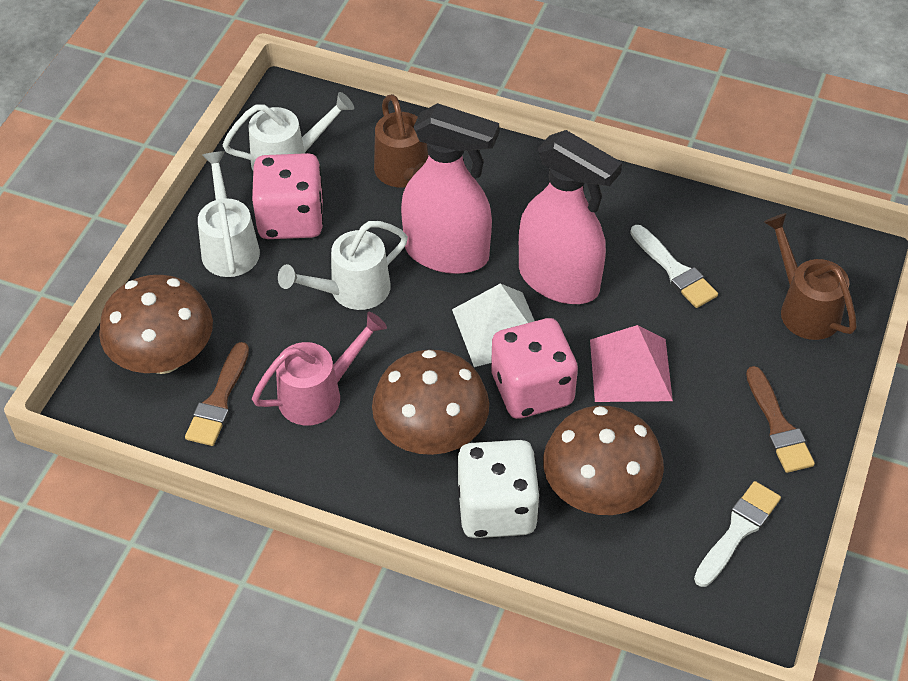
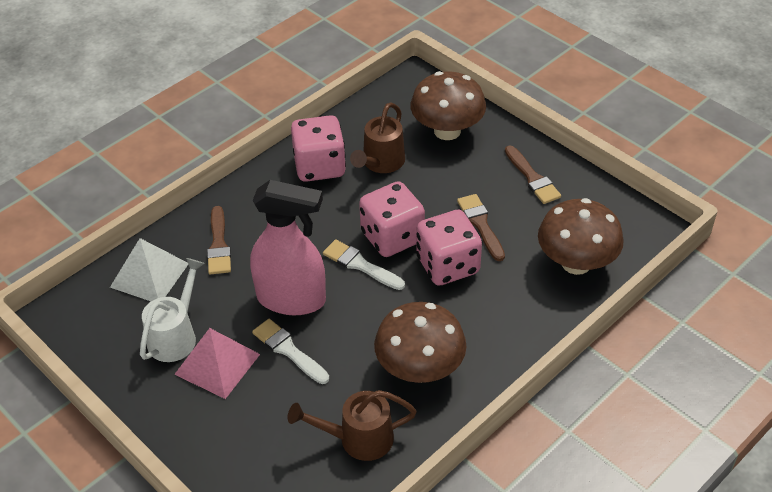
brown brush: [185,342,249,446] [746,366,815,473] = 2 -> [207,206,231,275] [457,194,505,261] [505,145,561,204] = 3
pink dice: [252,153,324,239] [491,318,578,419] = 2 -> [291,115,346,182] [359,181,425,257] [416,210,482,286] = 3
pink spray bottle: [401,103,499,274] [519,130,622,304] = 2 -> [250,180,326,315] = 1
pink watering can: [252,312,387,425] = 1 -> none = 0
white dice: [458,440,540,538] = 1 -> none = 0
white watering can: [198,151,260,277] [223,92,354,170] [278,221,408,310] = 3 -> [140,258,205,362] = 1

